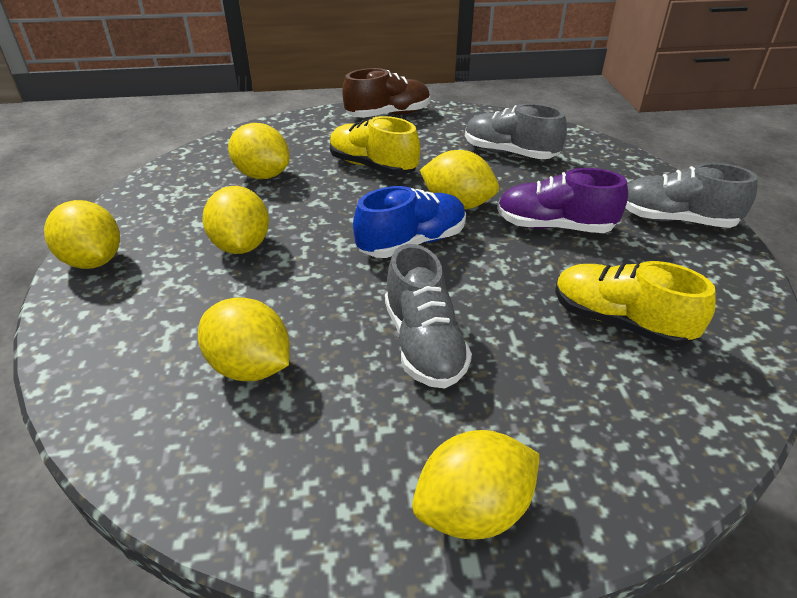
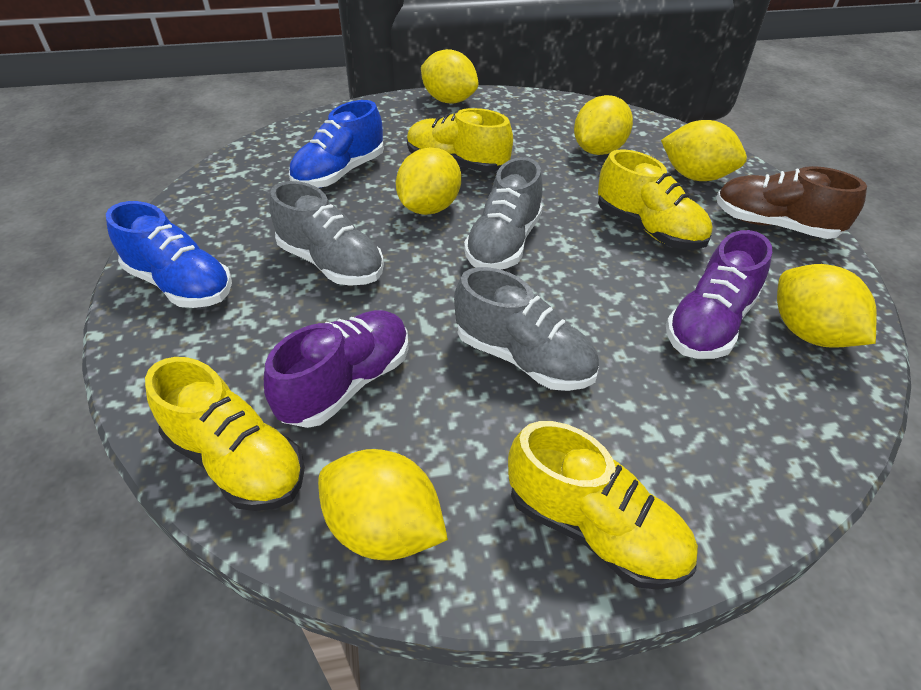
blue shoe: [353,186,466,258] = 1 -> [106,201,232,308] [289,100,384,188] = 2
purple shoe: [497,168,628,233] = 1 -> [264,310,409,428] [666,230,772,359] = 2
yellow shoe: [330,116,420,175] [555,261,716,347] = 2 -> [145,357,305,511] [407,108,513,172] [508,421,698,590] [598,149,712,249] = 4

